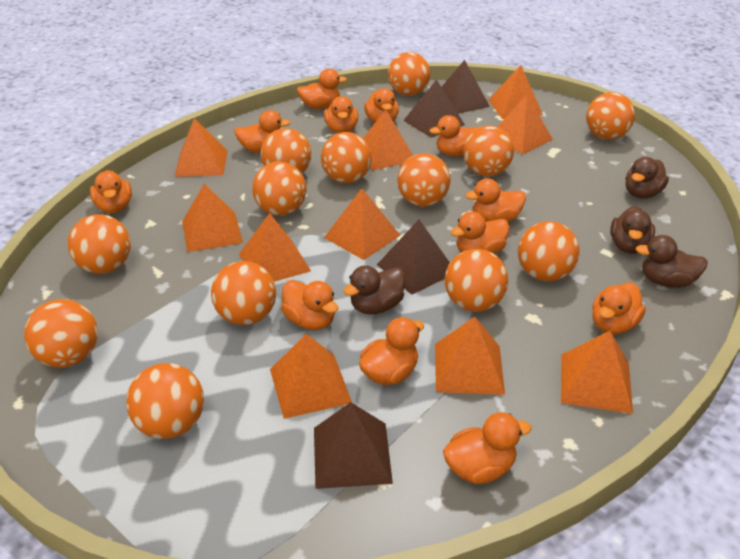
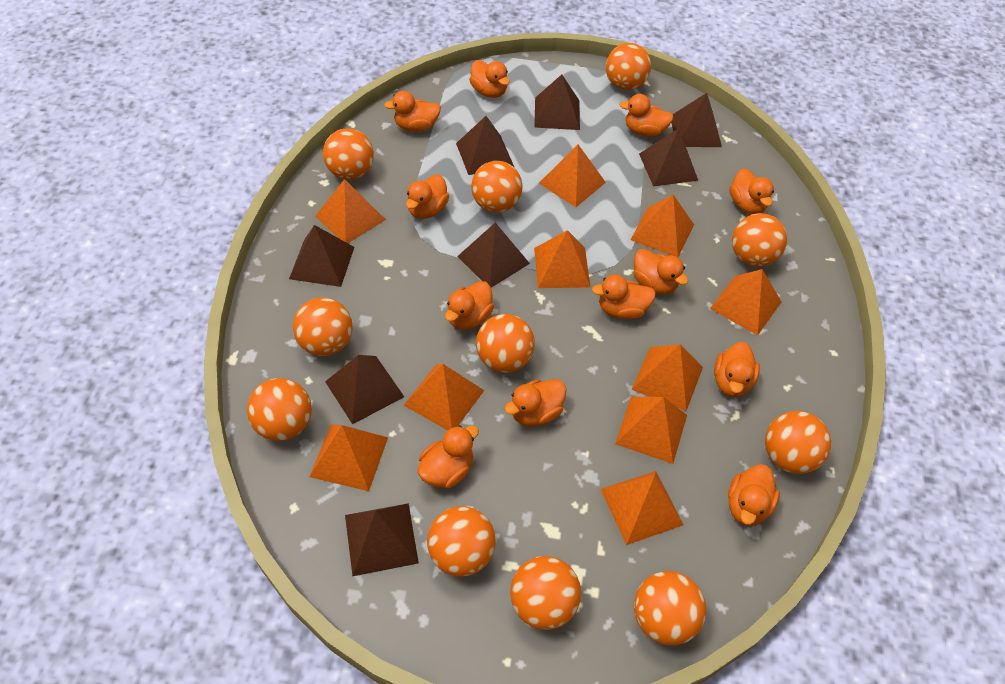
brown duck: [343,265,405,314] [610,206,655,254] [625,157,669,199] [636,235,708,288] = 4 -> none = 0
brown pyramid: [314,402,393,489] [377,220,450,295] [403,79,465,138] [442,60,490,114] = 4 -> [289,225,354,287] [325,355,404,424] [345,503,419,576] [456,116,514,175] [457,223,530,288] [534,74,580,130] [639,128,698,186] [671,93,722,147] = 8
orange ball: [24,299,98,368] [68,214,131,274] [126,363,204,439] [211,261,276,325] [252,161,306,216] [261,128,311,173] [321,132,372,183] [388,52,430,96] [397,153,451,207] [445,249,508,312] [463,126,514,176] [518,221,579,281] [586,92,635,140] = 13 -> [247,378,312,441] [293,297,353,356] [323,128,374,180] [427,506,496,577] [471,161,523,213] [476,314,535,373] [510,556,581,630] [606,43,651,90] [634,571,706,645] [732,213,787,267] [765,411,831,474] = 11

